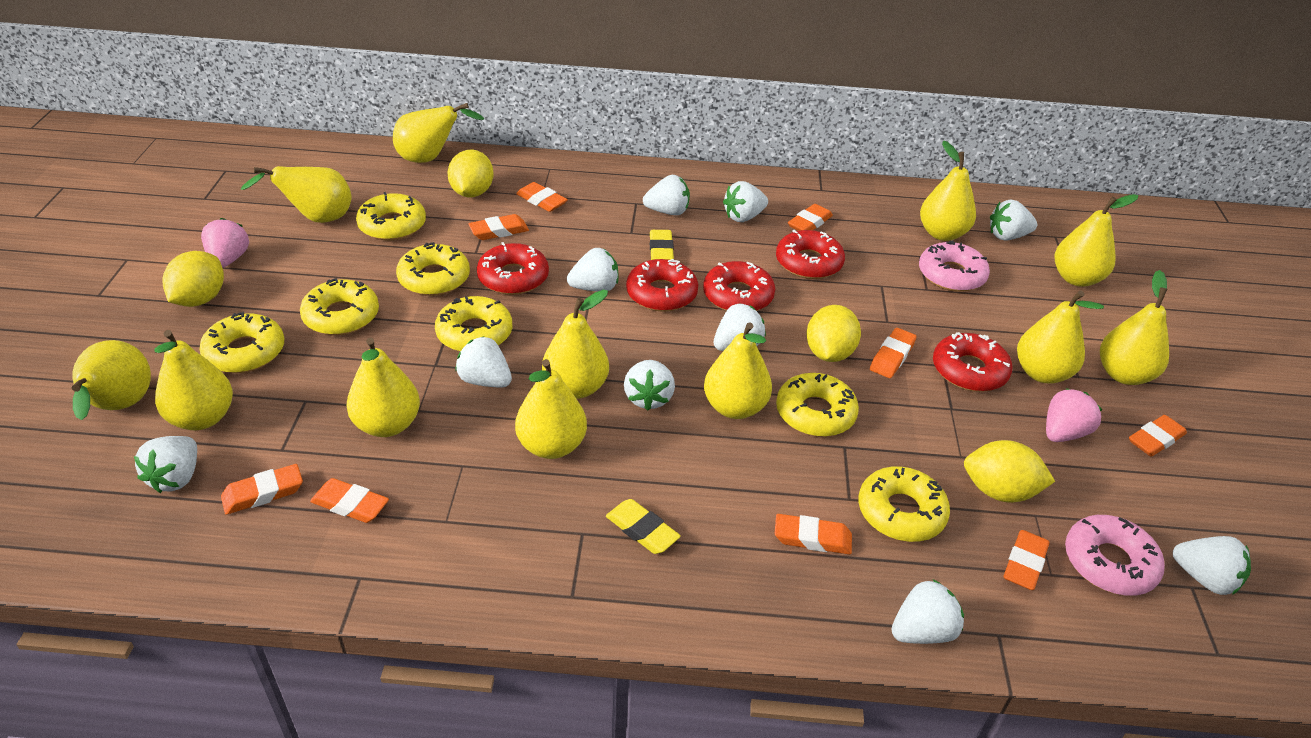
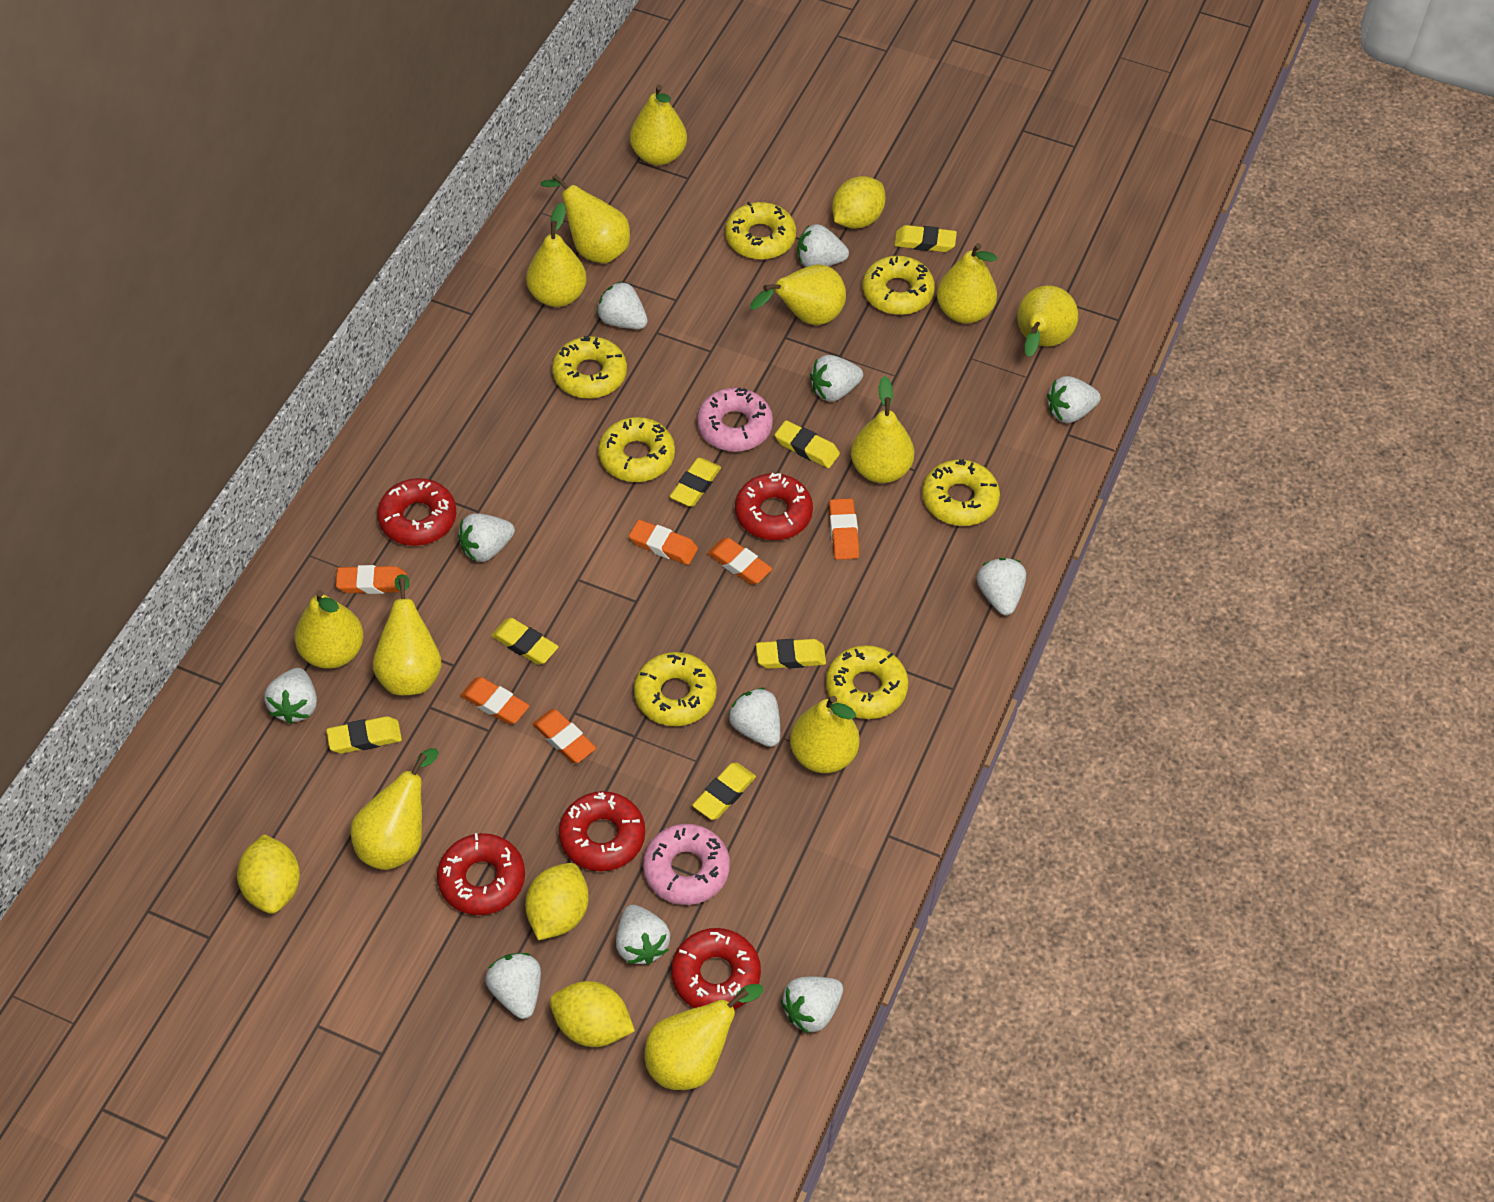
orange eraser: [221,464,303,514] [310,478,389,523] [468,214,529,240] [516,182,568,212] [775,514,852,554] [788,204,833,231] [870,328,917,378] [1004,530,1050,590] [1129,415,1187,457] = 9 -> [336,565,407,594] [460,677,529,725] [532,709,596,763] [629,520,698,565] [707,538,772,585] [829,498,859,560] = 6
pink strawberry: [201,218,249,268] [1046,388,1102,442] = 2 -> none = 0
white strawberry: [134,436,197,493] [455,336,512,388] [567,248,619,291] [624,360,675,411] [643,175,690,215] [714,303,766,351] [723,181,768,222] [891,579,964,644] [990,200,1037,241] [1173,536,1251,595] = 10 -> [264,668,317,724] [458,513,515,562] [485,953,541,1019] [597,281,648,329] [616,905,670,965] [728,688,780,747] [781,976,843,1034] [797,224,849,267] [810,355,863,401] [977,558,1026,615] [1047,376,1101,423] = 11
yellow eraser: [606,499,681,554] [650,230,674,260] = 2 -> [326,716,402,754] [491,618,559,665] [670,458,721,507] [692,762,756,820] [756,639,826,669] [775,420,840,468] [894,225,957,252] = 7

